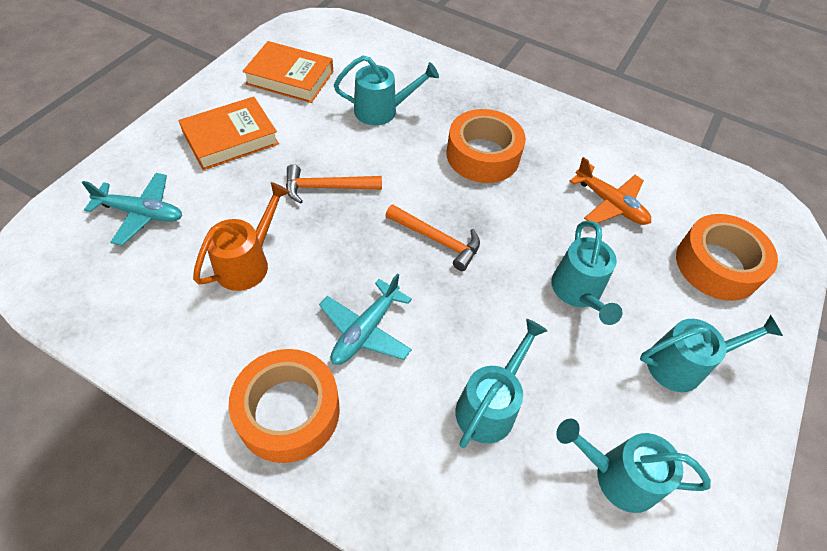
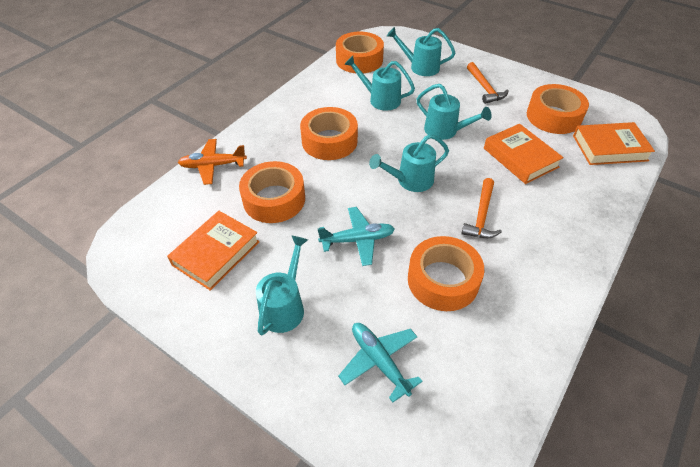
orange book: [178,97,279,170] [242,41,333,103] = 2 -> [167,211,260,291] [484,124,564,184] [573,122,655,165] = 3
orange tape: [229,349,340,463] [447,109,526,183] [676,214,778,301] = 3 -> [239,161,305,223] [300,107,358,160] [336,32,384,73] [408,236,484,311] [527,84,589,134] = 5
orange watering can: [193,182,290,291] = 1 -> none = 0

